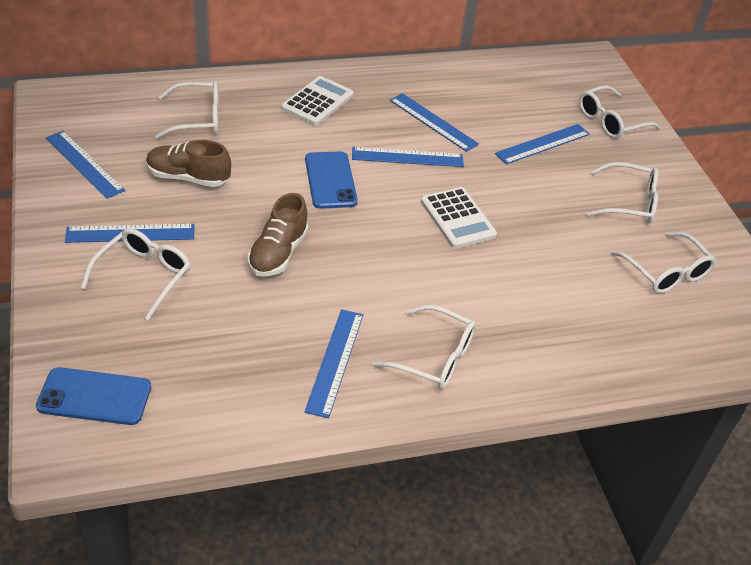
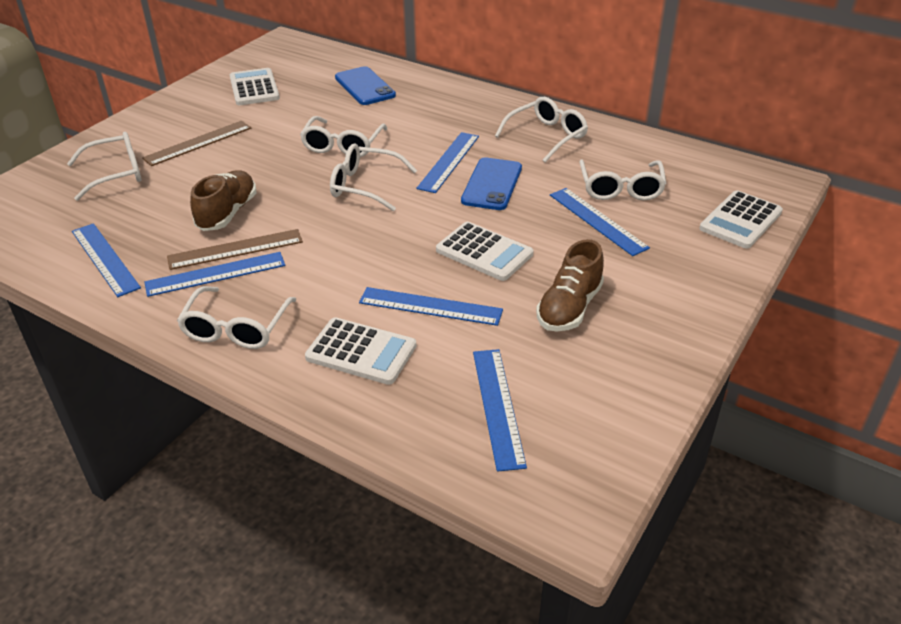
brown ruler: none = 0 -> [142,121,251,166] [167,229,303,270] = 2
white calculator: [281,76,354,126] [421,187,497,249] = 2 -> [230,68,280,105] [305,317,416,385] [436,222,534,281] [699,190,783,249] = 4

